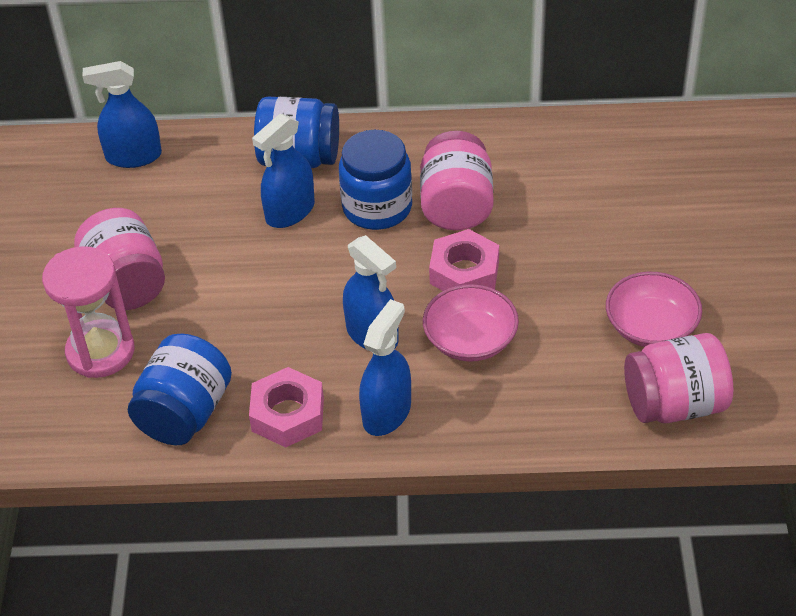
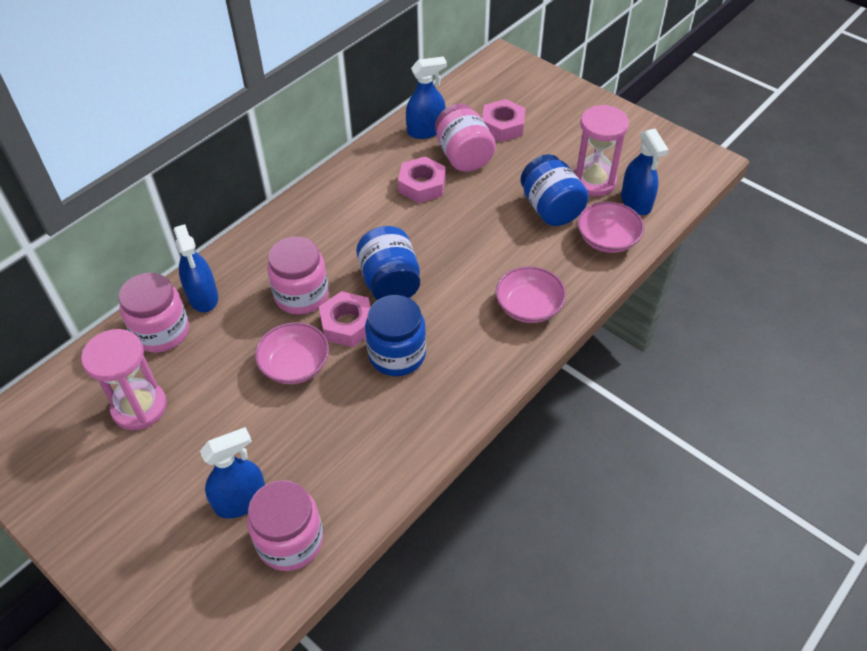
pink bowl: [423,284,519,362] [606,272,702,347] = 2 -> [255,322,329,384] [496,266,566,323] [578,201,644,253] = 3
pink hourglass: [42,246,135,378] = 1 -> [81,329,167,430] [573,105,629,196] = 2
pink jar: [74,208,165,310] [420,131,493,230] [624,333,733,423] = 3 -> [119,273,189,353] [247,480,323,571] [267,237,329,314] [435,104,496,172] = 4
pink nut: [249,367,324,448] [429,229,499,291] = 2 -> [319,291,371,347] [398,156,446,203] [482,99,526,142] = 3

